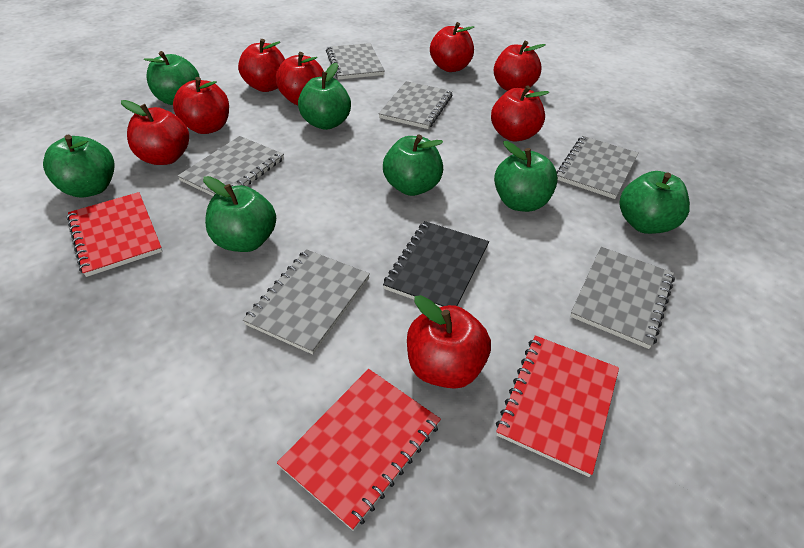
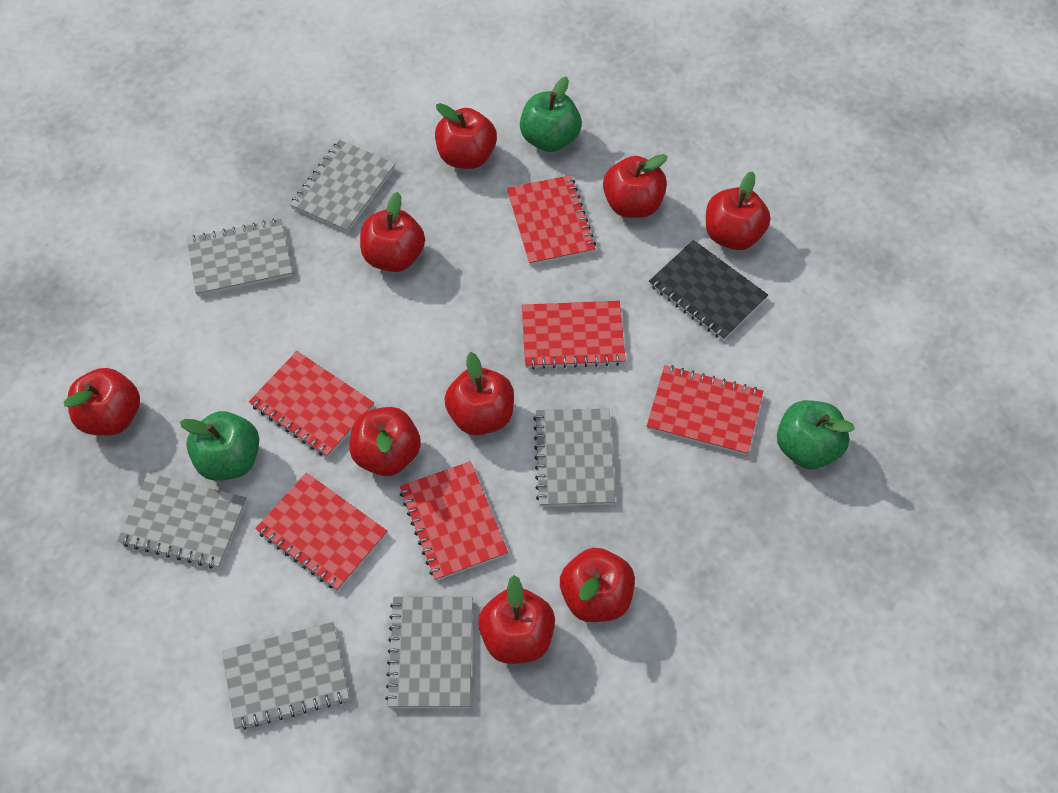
green apple: [43,135,115,198] [144,51,200,105] [203,176,276,252] [298,63,351,130] [383,134,443,196] [494,141,558,212] [619,171,690,234] = 7 -> [180,411,259,481] [520,76,582,152] [777,400,855,469] = 3
red apple: [121,100,189,165] [173,77,229,134] [238,39,285,92] [276,52,324,105] [407,295,491,389] [430,22,474,72] [491,85,549,142] [494,41,546,91] = 8 -> [64,368,140,436] [349,407,421,476] [360,192,425,272] [435,103,497,169] [444,352,514,435] [478,575,555,664] [560,548,635,622] [603,154,667,218] [706,171,770,250] = 9
red notebook: [67,192,162,277] [277,369,441,531] [496,335,619,477] = 3 -> [249,351,374,458] [255,472,387,591] [400,461,508,581] [507,175,596,265] [522,301,626,369] [647,365,763,455] = 6

